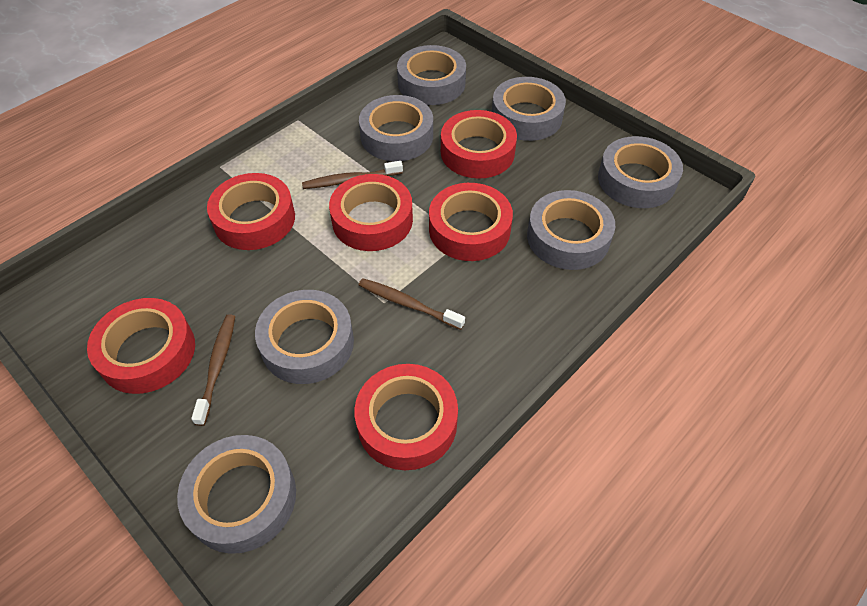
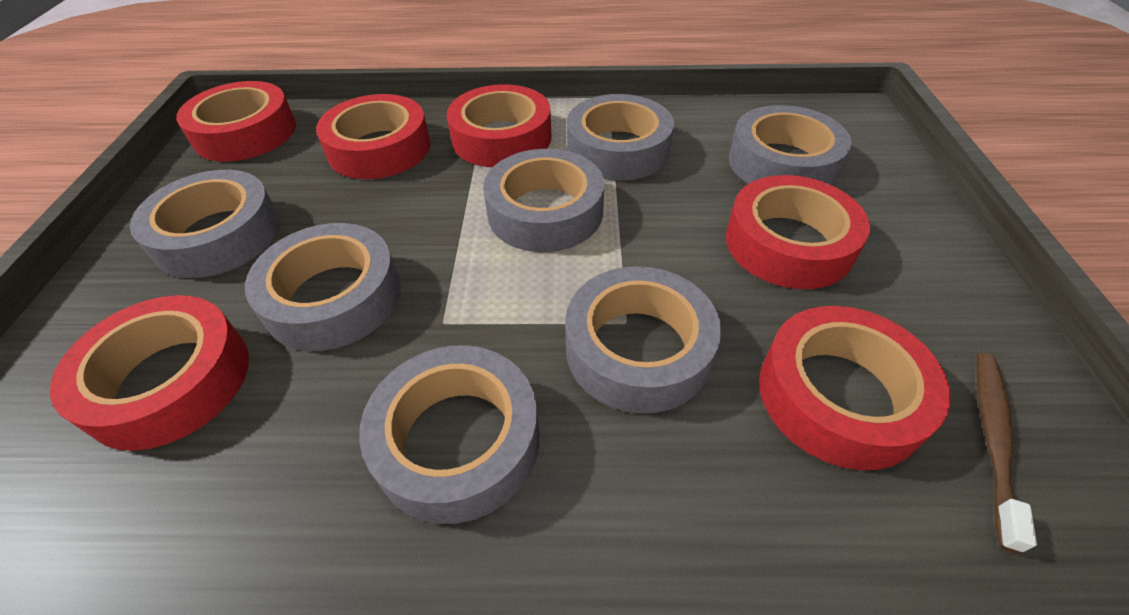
brown toothbrush: [191,314,235,426] [302,161,403,189] [359,278,465,330] = 3 -> [977,353,1037,553] = 1

